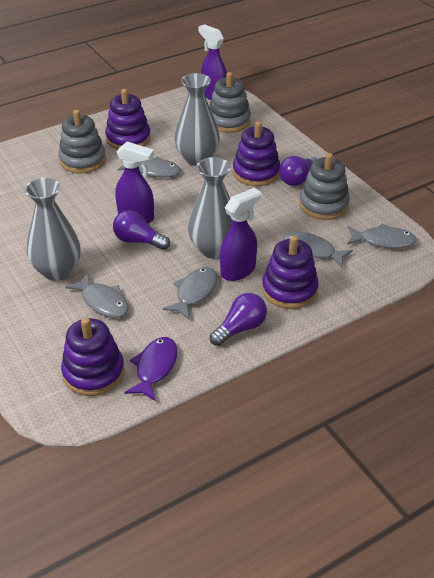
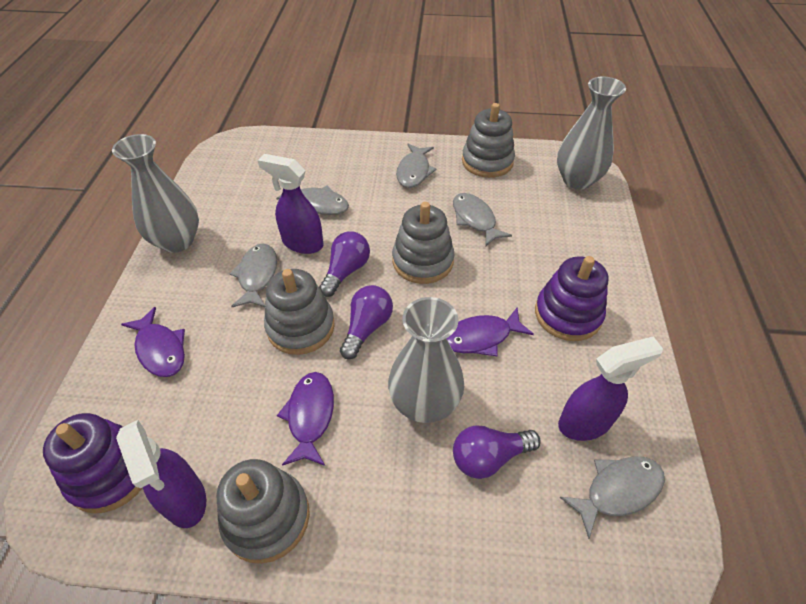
grey stacking toy: [59,110,106,173] [210,72,251,133] [299,153,350,220] = 3 -> [217,459,310,564] [264,269,335,355] [392,202,455,284] [462,103,515,178] = 4
purple fish: [124,337,178,401] = 1 -> [121,307,185,377] [277,372,334,466] [446,308,534,356] = 3
purple stacking toy: [61,317,125,396] [105,89,151,150] [233,122,280,186] [262,236,319,309] = 4 -> [43,413,143,513] [535,256,608,341] = 2

